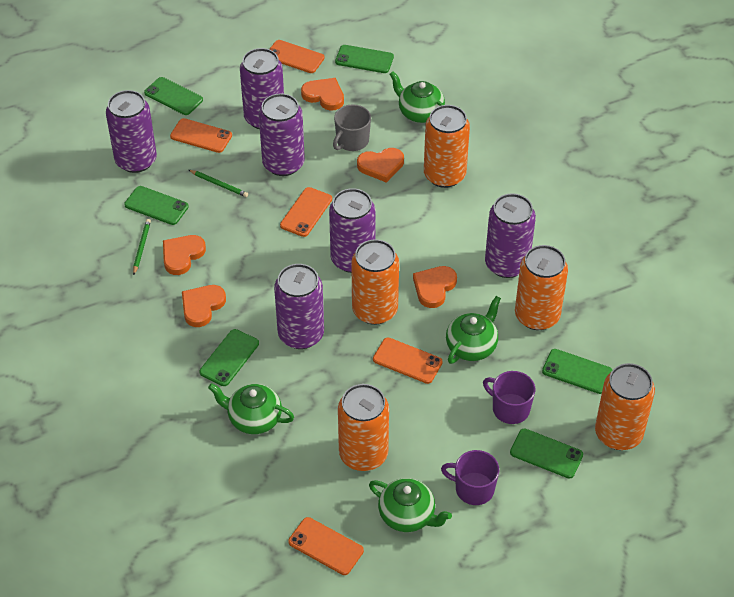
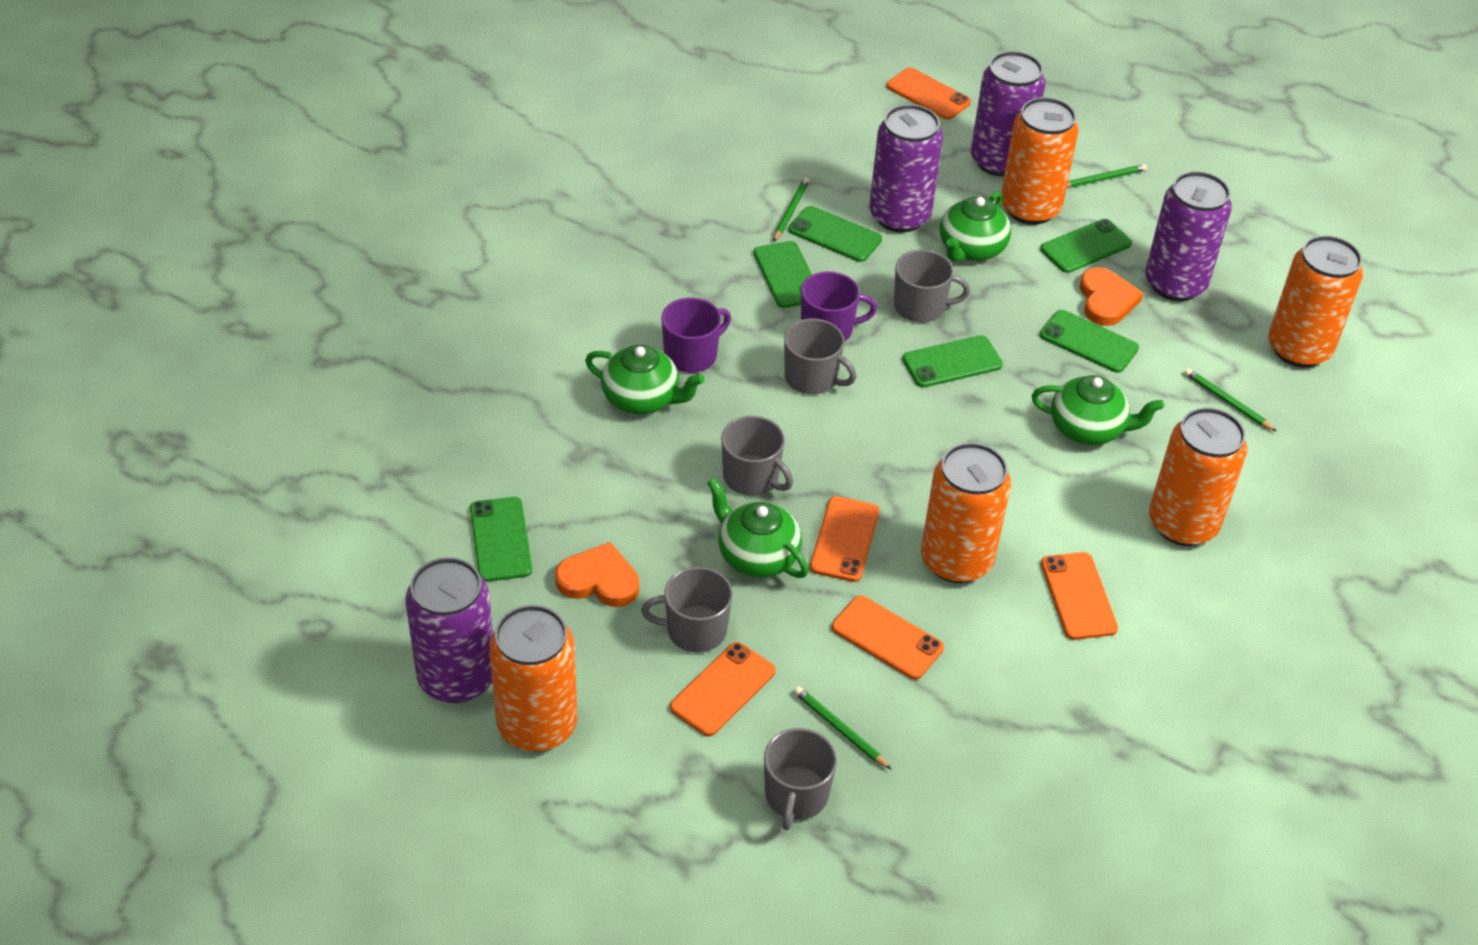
green pencil: [133,219,151,275] [189,170,248,197] = 2 -> [773,178,810,242] [794,686,892,770] [1067,164,1147,188] [1184,368,1277,432] = 4
grey mug: [333,104,371,151] = 1 -> [641,567,733,653] [721,416,793,495] [764,728,837,830] [784,318,857,394] [894,250,970,323] = 5
orange heart: [163,235,206,275] [182,285,226,327] [301,78,344,111] [357,148,404,183] [413,266,457,308] = 5 -> [555,542,639,607] [1080,267,1143,326] = 2
purple can: [106,90,157,173] [240,48,284,129] [259,93,305,176] [274,264,324,349] [329,188,376,273] [485,193,536,278] = 6 -> [405,557,493,703] [869,104,943,233] [971,51,1046,177] [1145,171,1232,301] = 4

